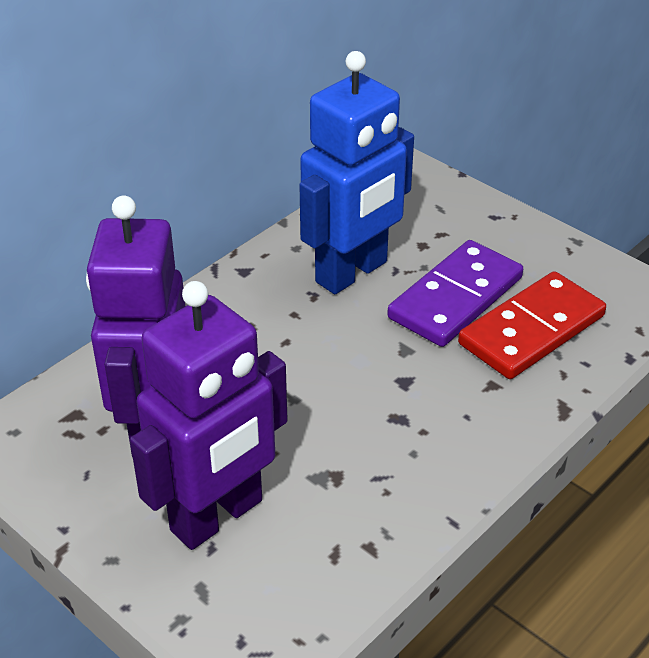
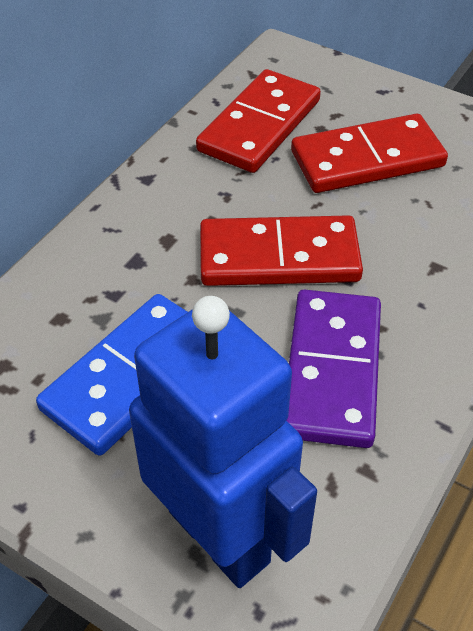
blue domino: none = 0 -> [36,294,187,456] = 1
purple robot: [86,195,185,457] [130,281,288,550] = 2 -> none = 0
red domino: [458,271,606,379] = 1 -> [196,69,321,173] [200,215,363,286] [291,114,448,193] = 3

